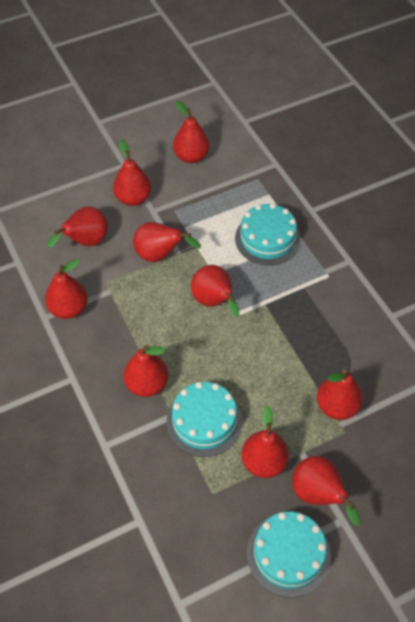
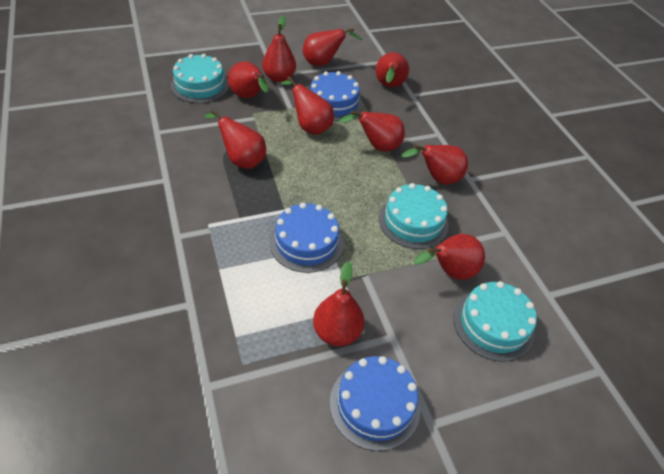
blue cake: none = 0 -> [270,203,343,273] [310,71,363,121] [330,356,421,451] = 3

